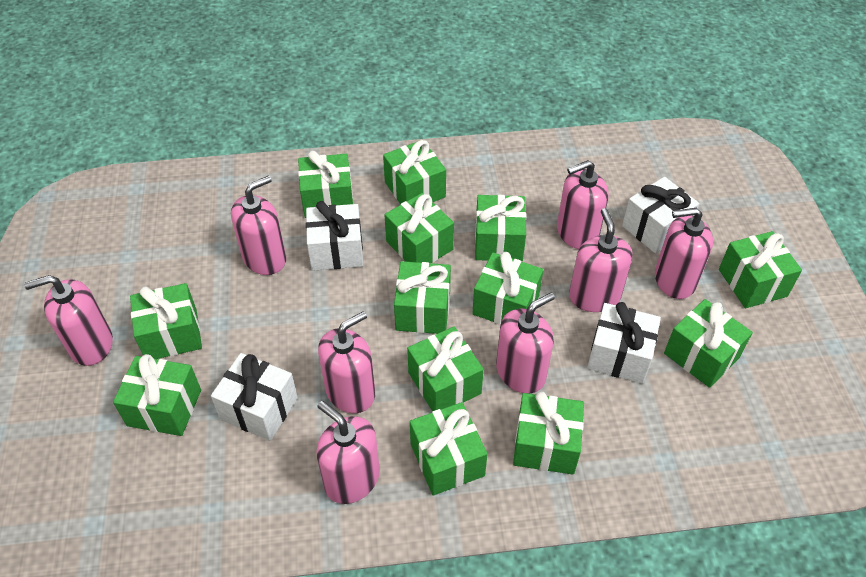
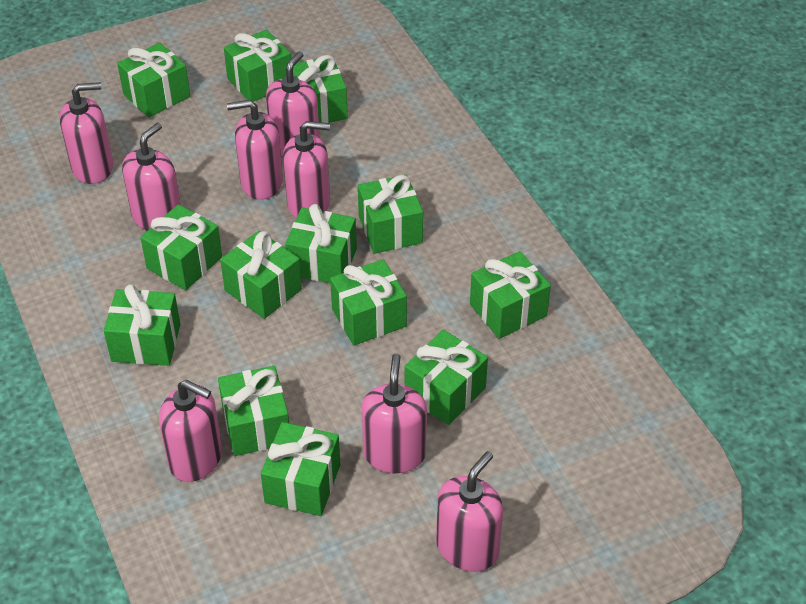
white gift: [211,353,298,441] [306,201,363,271] [587,302,661,384] [622,177,699,253] = 4 -> none = 0

